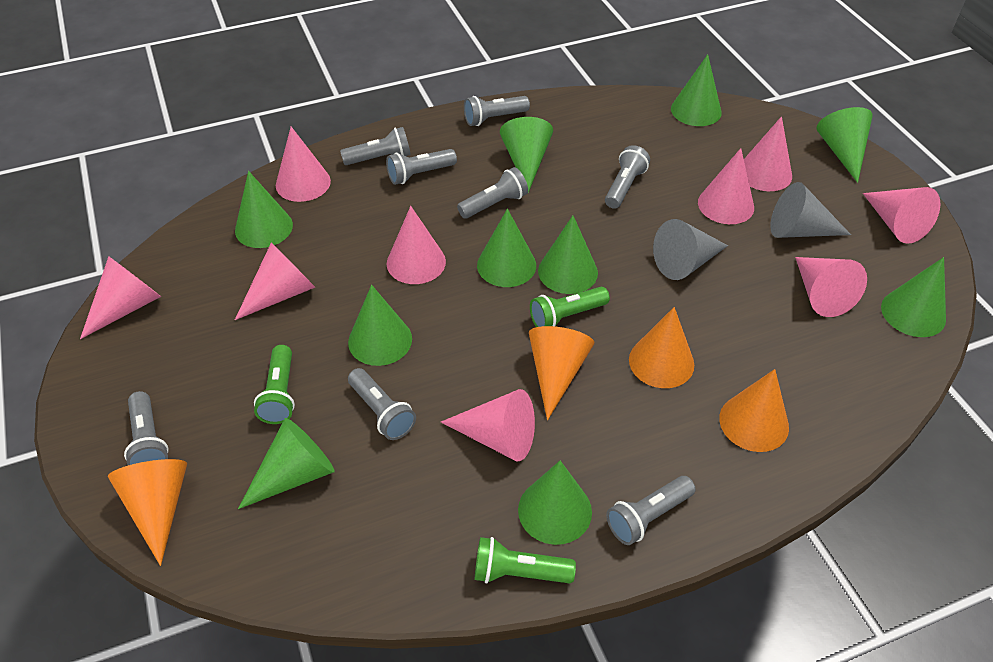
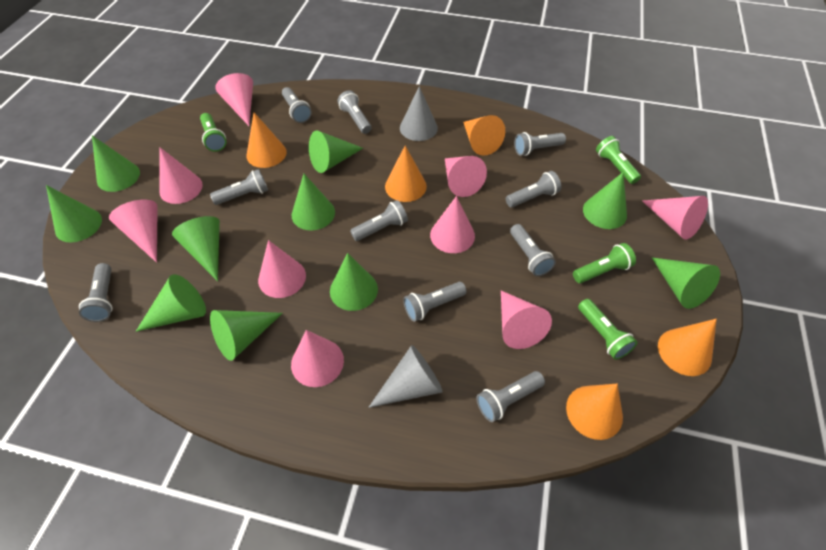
green flashlight: [254,345,295,424] [475,537,576,583] [530,287,610,327] = 3 -> [200,113,226,152] [573,243,636,283] [578,299,637,360] [596,136,641,184] = 4
grey flashlight: [124,391,169,465] [340,127,411,165] [348,368,416,440] [386,149,457,185] [457,167,528,219] [464,96,530,126] [605,145,650,209] [606,476,696,545] = 8 -> [79,263,113,322] [210,169,268,205] [282,87,312,123] [337,90,371,134] [350,200,408,241] [403,282,467,322] [476,371,545,422] [506,171,561,208] [510,224,556,276] [514,132,566,156] = 10
orange cone: [108,459,187,566] [529,326,594,420] [629,307,694,388] [719,369,789,452] = 4 -> [247,113,287,168] [385,146,427,202] [463,115,505,156] [566,384,623,440] [658,319,717,376] = 5

